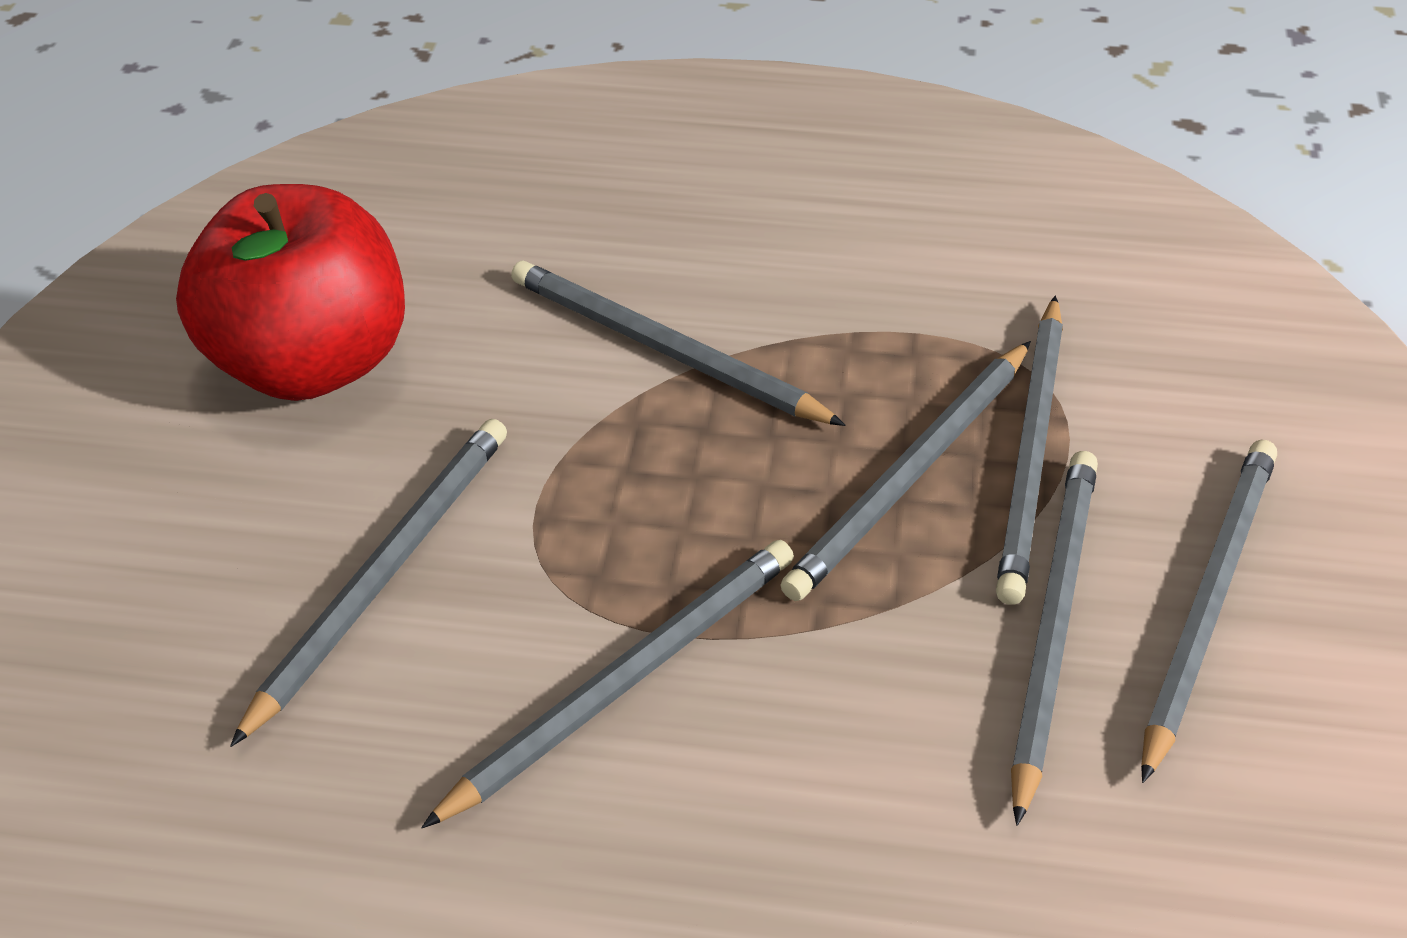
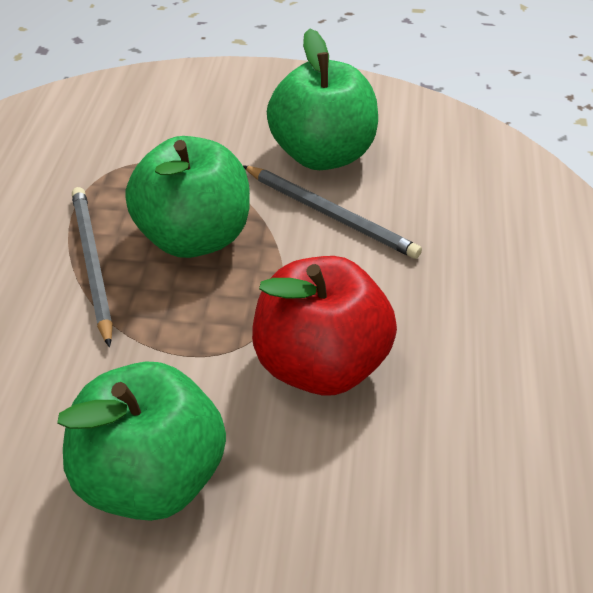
green apple: none = 0 -> [57,362,226,521] [125,136,250,258] [267,28,378,170] = 3
grey pencil: [230,419,507,747] [421,540,794,828] [511,261,846,426] [780,341,1031,601] [996,296,1063,605] [1011,451,1098,826] [1141,439,1277,783] = 7 -> [72,187,113,347] [243,165,422,259] = 2

